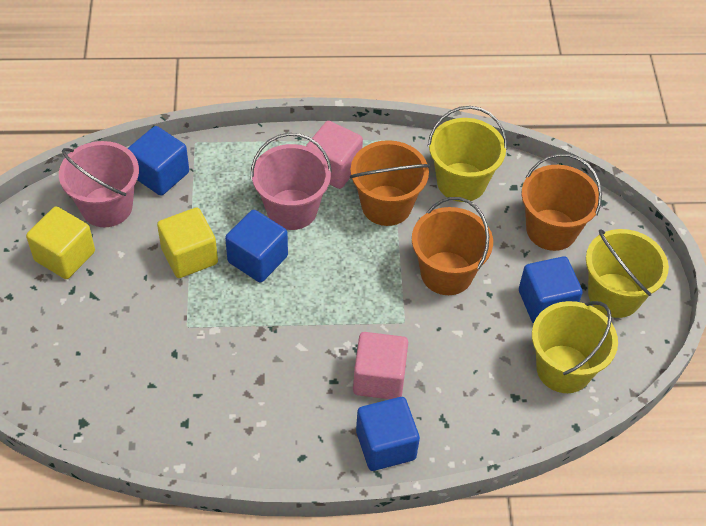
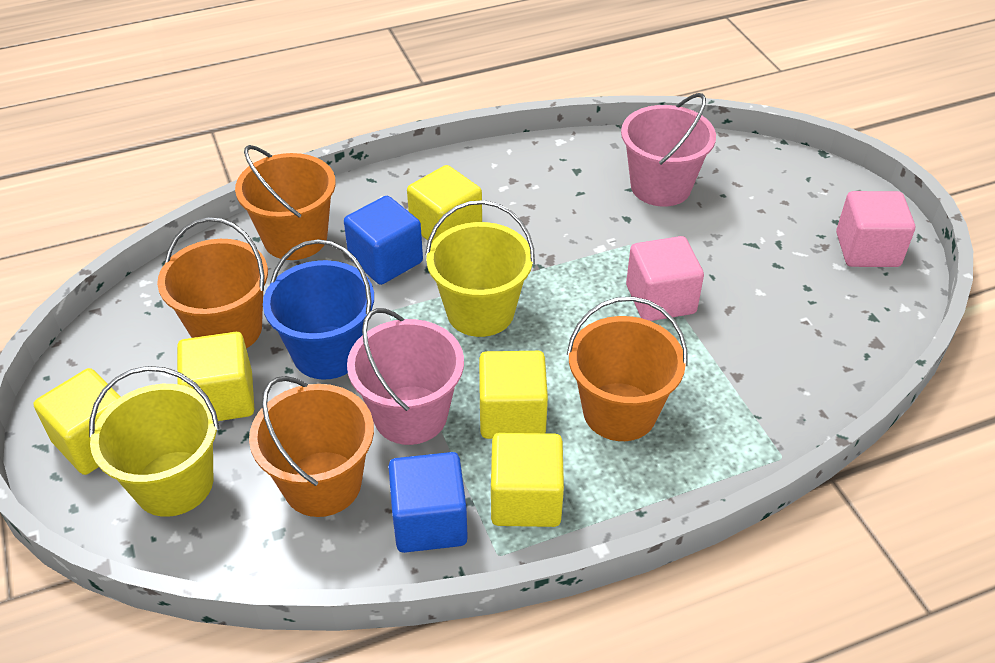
blue bucket: none = 0 -> [263,239,374,380] = 1
blue cube: [128,126,189,196] [225,210,288,283] [356,397,420,471] [519,256,583,324] = 4 -> [344,196,423,285] [388,452,468,553] = 2
orange bucket: [350,140,430,226] [412,197,493,295] [522,153,602,251] = 3 -> [157,217,268,349] [235,145,336,260] [249,376,374,517] [567,297,688,441] = 4
yellow bucket: [428,106,507,202] [532,301,618,393] [586,229,669,318] = 3 -> [89,366,220,517] [425,200,535,337] = 2
yellow cube: [26,207,95,279] [157,207,218,278] = 2 -> [33,368,121,475] [177,332,254,421] [407,165,482,242] [479,351,548,439] [491,433,564,527] = 5

